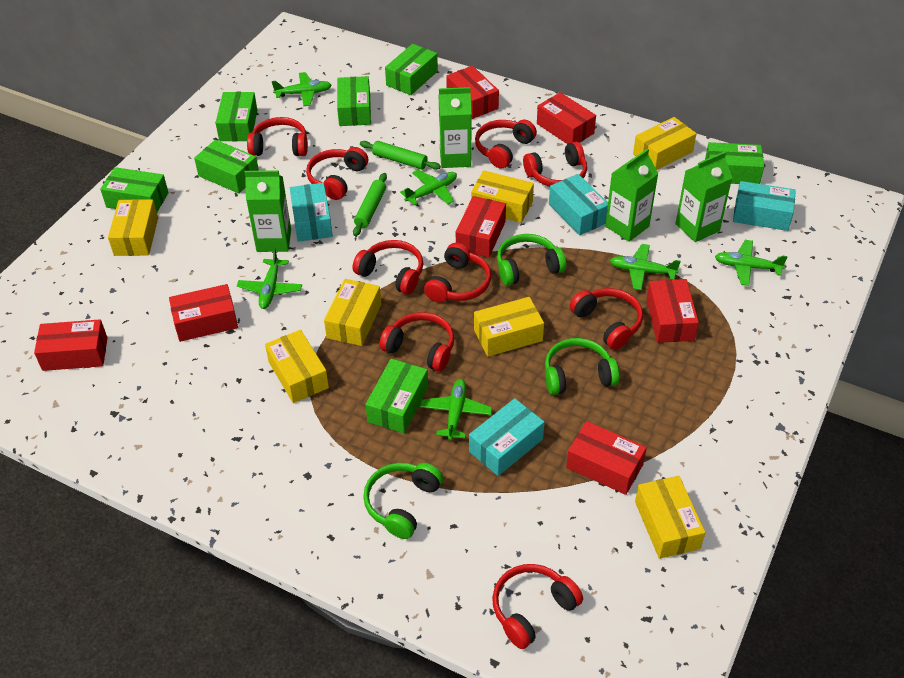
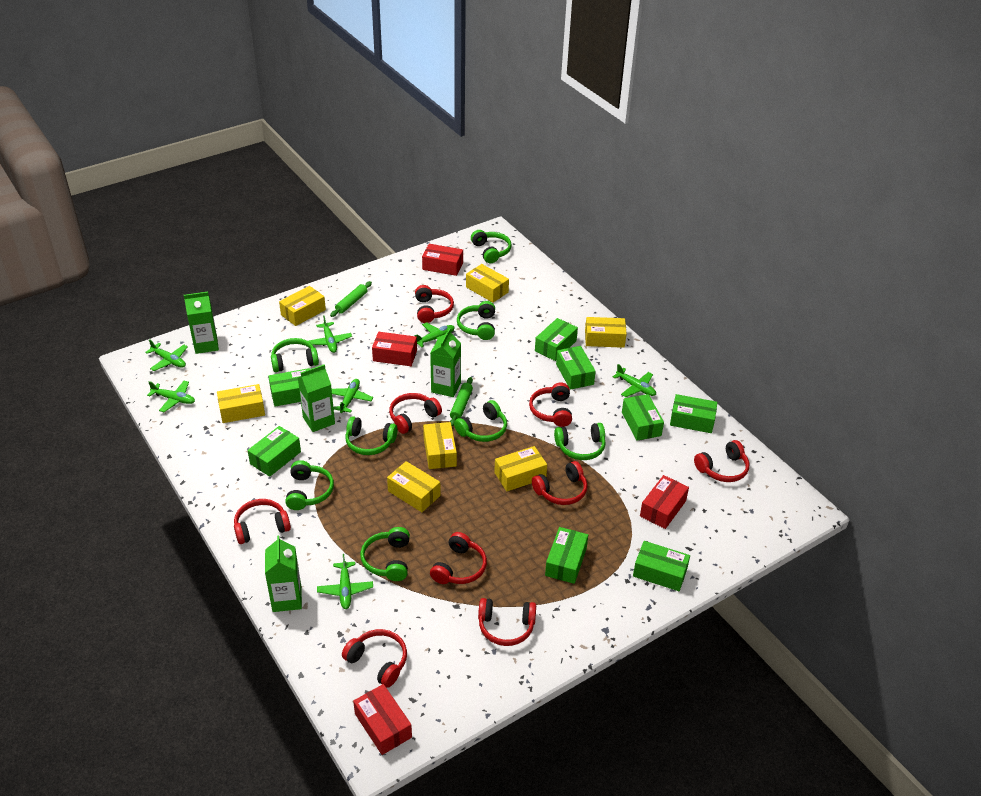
green box: [100,167,169,212] [194,140,259,194] [216,92,257,141] [337,76,371,126] [365,359,428,433] [385,44,438,95] [705,142,764,184] = 7 -> [247,426,301,477] [268,368,310,406] [535,318,578,361] [545,527,588,584] [556,346,596,390] [622,394,664,441] [633,541,690,591] [670,394,718,433] = 8
green headphones: [363,463,443,539] [497,234,566,286] [545,338,619,395] = 3 -> [271,338,319,372] [285,460,334,510] [345,416,398,455] [360,527,410,581] [454,400,507,442] [457,301,495,340] [471,230,512,263] [554,423,606,460] = 8
green plane: [237,248,302,309] [272,72,332,106] [400,170,457,205] [420,379,492,440] [610,244,681,290] [715,240,788,286] = 6 -> [145,339,188,371] [147,381,195,412] [309,315,352,353] [317,554,373,609] [332,379,373,413] [415,322,455,348] [613,364,656,397] = 7
red box: [34,320,108,371] [169,284,238,342] [446,66,499,119] [456,196,506,258] [537,92,596,144] [566,421,647,495] [646,279,699,343] = 7 -> [353,684,412,755] [372,332,417,366] [422,244,463,276] [640,475,689,529] = 4
turquoise box: [290,183,333,242] [469,398,545,476] [549,174,608,235] [733,181,796,231] = 4 -> none = 0

